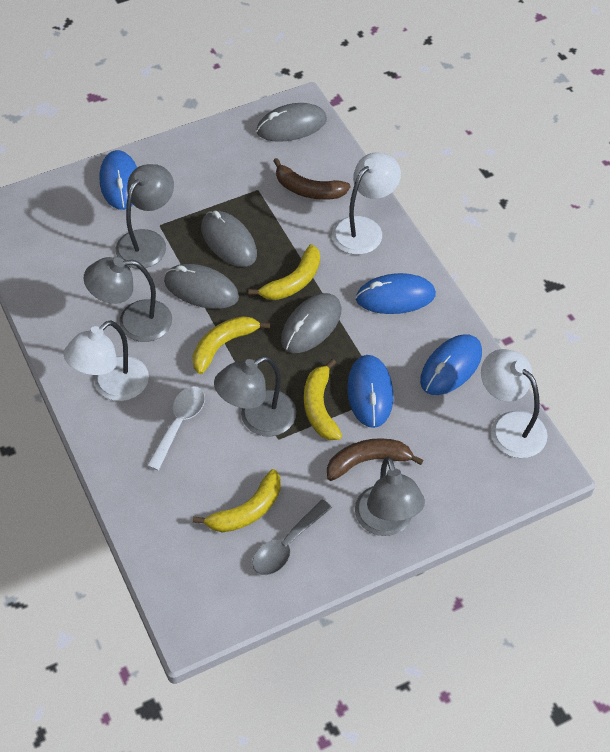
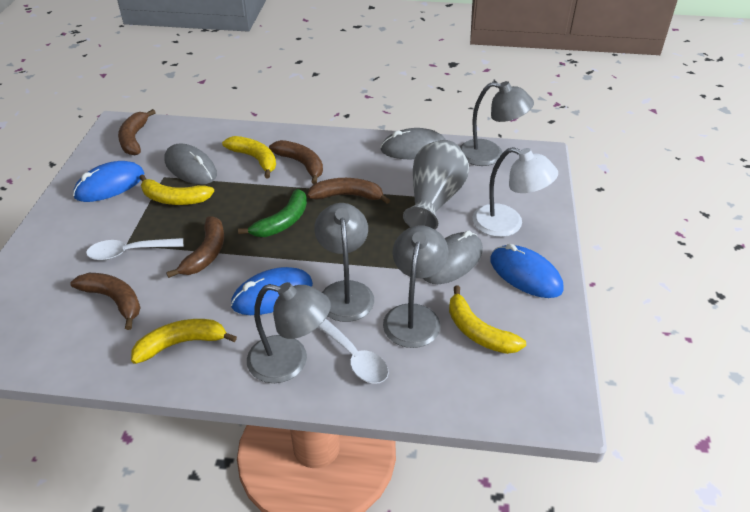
blue mouse: [100,150,137,210] [347,355,393,428] [356,273,436,314] [420,334,482,395] = 4 -> [73,161,144,202] [231,267,313,315] [490,244,564,298] = 3
brown banana: [273,158,350,200] [327,438,423,481] = 2 -> [70,273,141,330] [118,109,156,155] [166,216,224,278] [269,140,323,184] [307,178,390,204] = 5
green banana: none = 0 -> [238,189,307,237] = 1
grey mouse: [164,264,239,309] [201,211,257,267] [257,103,327,142] [281,293,341,353] = 4 -> [164,143,217,185] [381,128,446,159] [423,230,483,284] = 3
grey spoon: [252,499,332,575] = 1 -> none = 0
grey vase: none = 0 -> [403,140,469,230] = 1
white lamp: [64,320,149,401] [332,153,401,255] [481,349,547,458] = 3 -> [473,147,558,237] = 1
white spoon: [147,386,205,471] = 1 -> [86,238,183,260] [318,319,389,384] = 2

